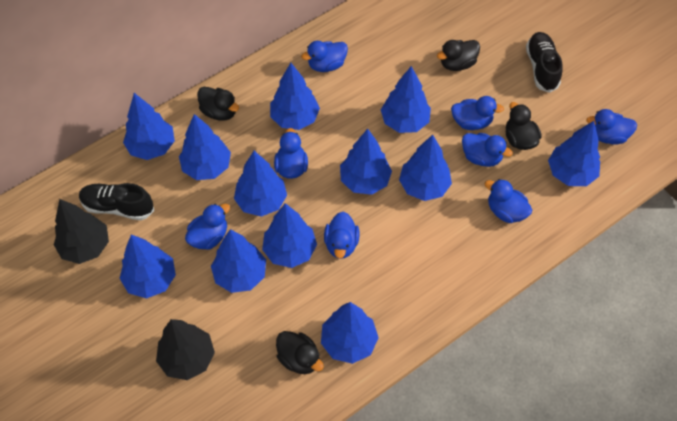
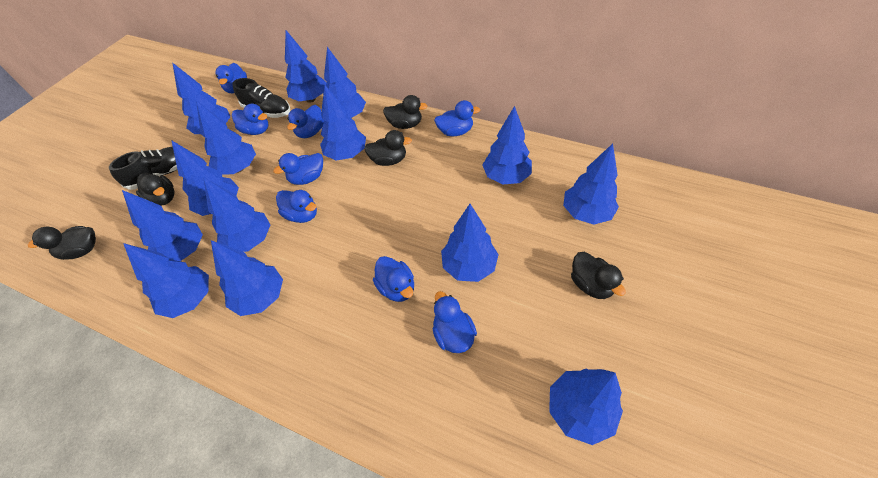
black duck: [197,87,239,121] [276,331,324,374] [437,40,480,71] [506,102,542,150] = 4 -> [28,226,96,260] [136,173,175,206] [364,130,412,166] [383,95,428,129] [571,252,626,299] = 5
black tree: [54,199,109,264] [156,319,215,380] = 2 -> none = 0
blue tree: [119,234,176,298] [123,93,175,160] [179,114,231,180] [211,229,266,293] [234,151,287,217] [262,203,317,268] [270,63,320,130] [321,302,379,364] [340,129,392,195] [381,66,431,133] [399,135,452,201] [548,121,600,186] = 12 -> [122,190,203,261] [123,243,209,318] [171,140,239,216] [172,62,231,134] [196,101,256,175] [203,177,270,252] [211,240,283,316] [285,30,327,103] [320,86,366,160] [323,47,366,119] [441,204,499,282] [483,106,532,185] [549,369,623,445] [563,144,619,225] = 14

